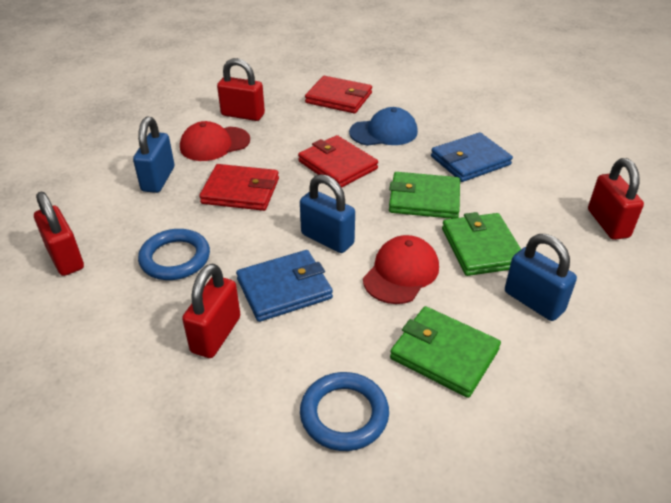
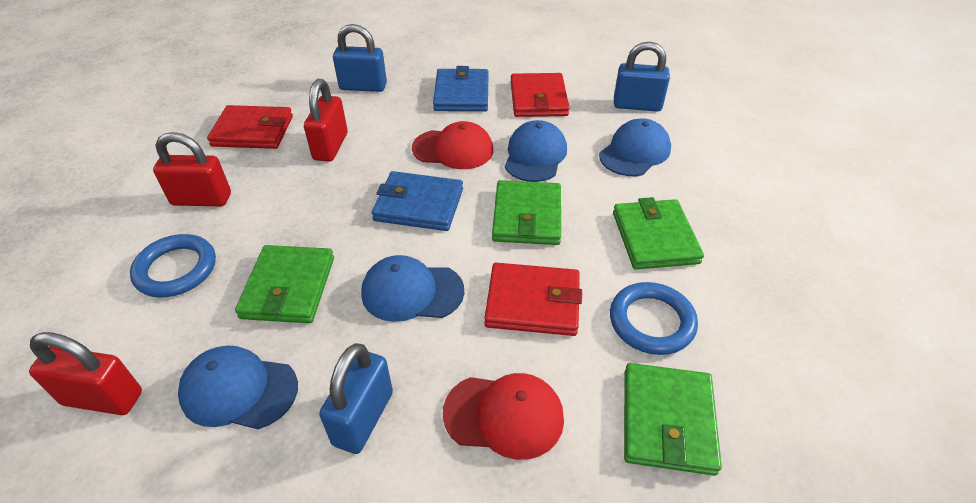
blue cap: [349,107,418,146] = 1 -> [178,345,298,429] [361,255,464,322] [505,120,567,182] [599,118,671,176] = 4
green wallet: [389,172,460,219] [390,306,501,398] [442,212,521,276] = 3 -> [235,245,334,323] [492,180,561,245] [613,197,704,269] [624,363,722,476] = 4
red padlock: [34,192,84,276] [182,264,240,358] [217,58,265,121] [588,158,644,240] = 4 -> [29,332,142,415] [153,132,231,206] [304,79,348,162] = 3

